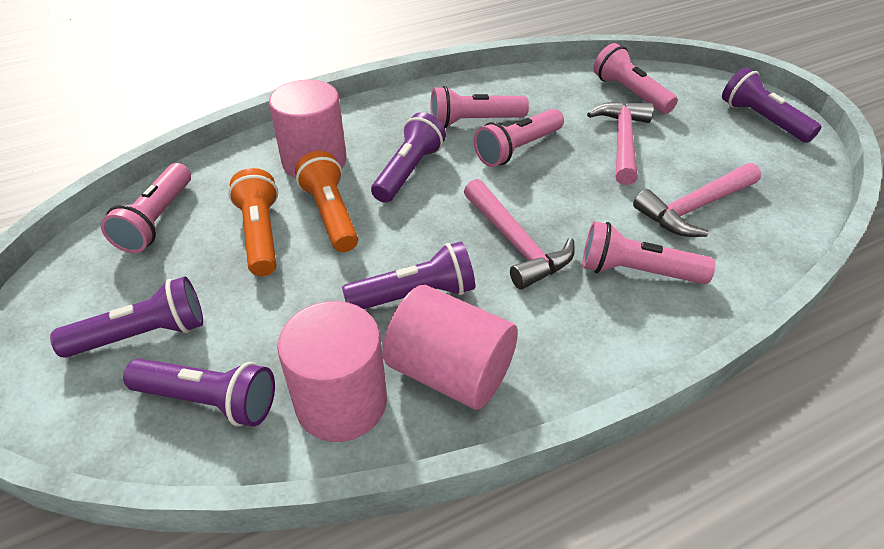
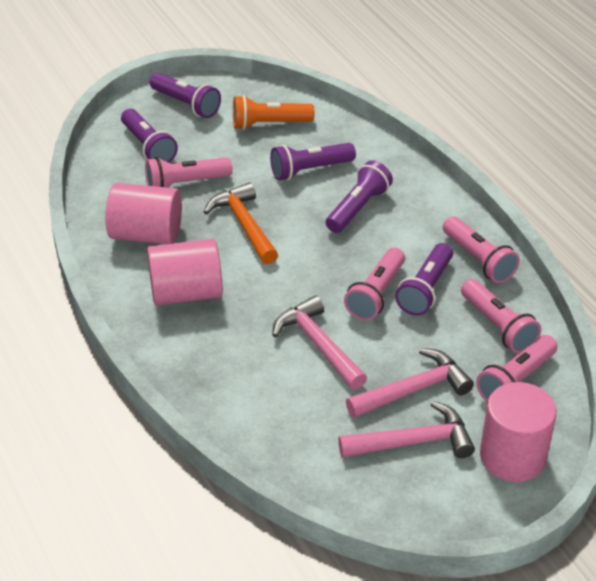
orange flashlight: [228,168,278,276] [295,151,358,252] = 2 -> [233,95,315,130] = 1
orange hammer: none = 0 -> [204,182,278,264] = 1

